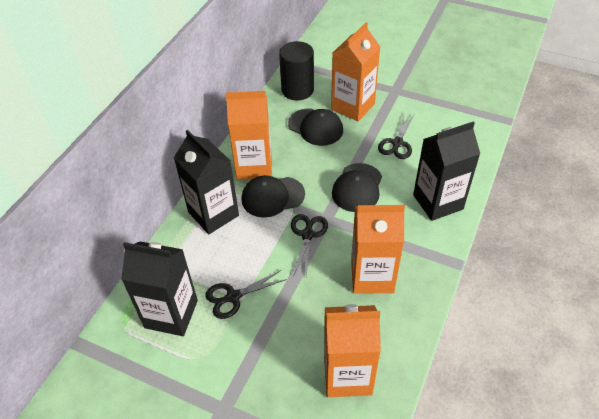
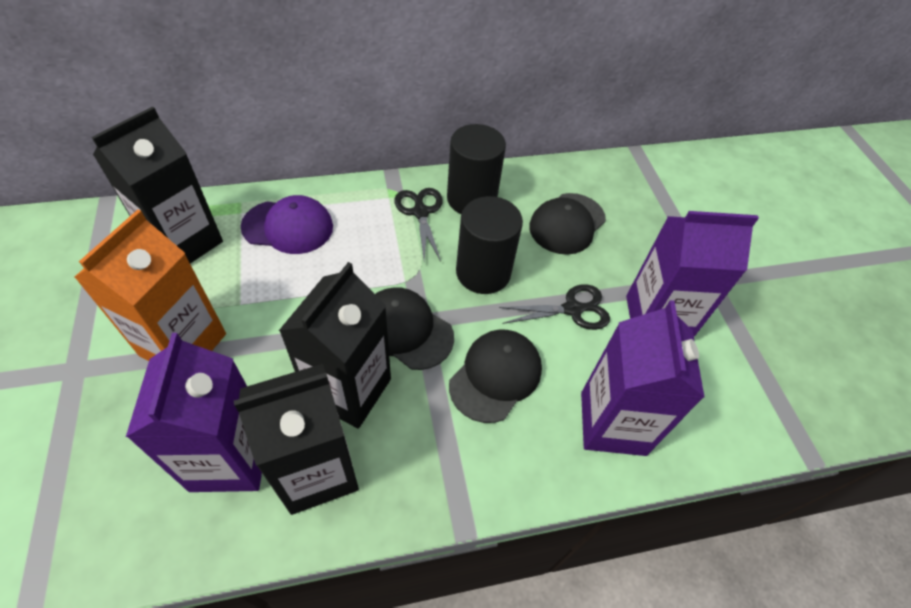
black cylinder: [279,41,314,100] = 1 -> [447,124,506,214] [456,196,523,294] = 2
black scissors: [205,270,287,319] [291,214,328,276] [378,114,415,159] = 3 -> [394,188,442,262] [499,284,610,330] = 2
orange carton: [226,91,272,180] [324,304,381,397] [331,23,381,122] [351,205,405,294] = 4 -> [74,210,226,361] = 1
purple cap: none = 0 -> [241,195,333,254] = 1
purple carton: none = 0 -> [126,333,262,492] [581,300,705,456] [626,211,759,337] = 3

